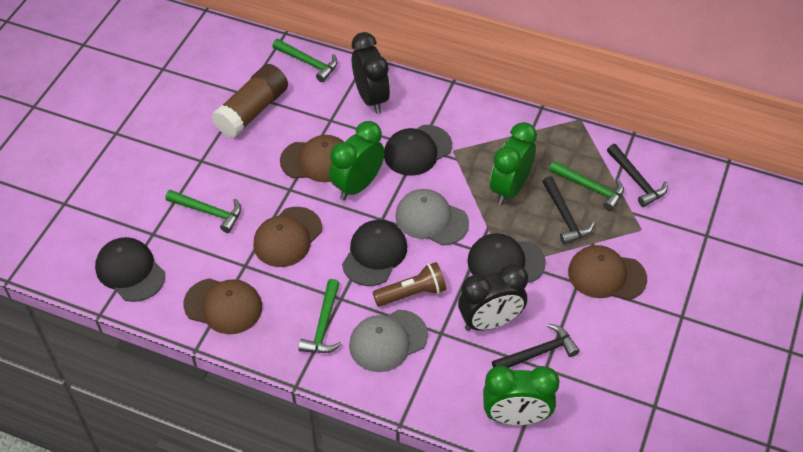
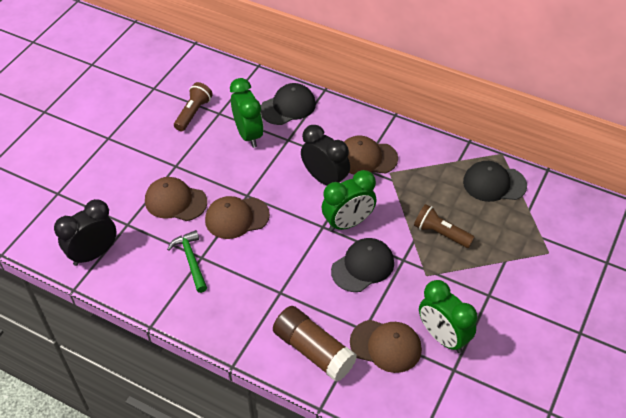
black cap: [95,237,165,302] [342,220,407,286] [384,125,452,176] [467,233,546,283] = 4 -> [261,83,316,125] [331,238,394,292] [463,161,527,202] = 3
black hammer: [492,324,580,368] [542,176,595,245] [607,144,668,207] = 3 -> none = 0
brown flashlight: [373,262,446,306] = 1 -> [174,82,213,131] [414,204,475,248] = 2
green hammer: [165,190,241,233] [272,39,338,82] [298,279,342,353] [549,161,624,211] = 4 -> [167,230,207,293] = 1
grey cap: [349,310,428,372] [395,189,469,245] = 2 -> none = 0

